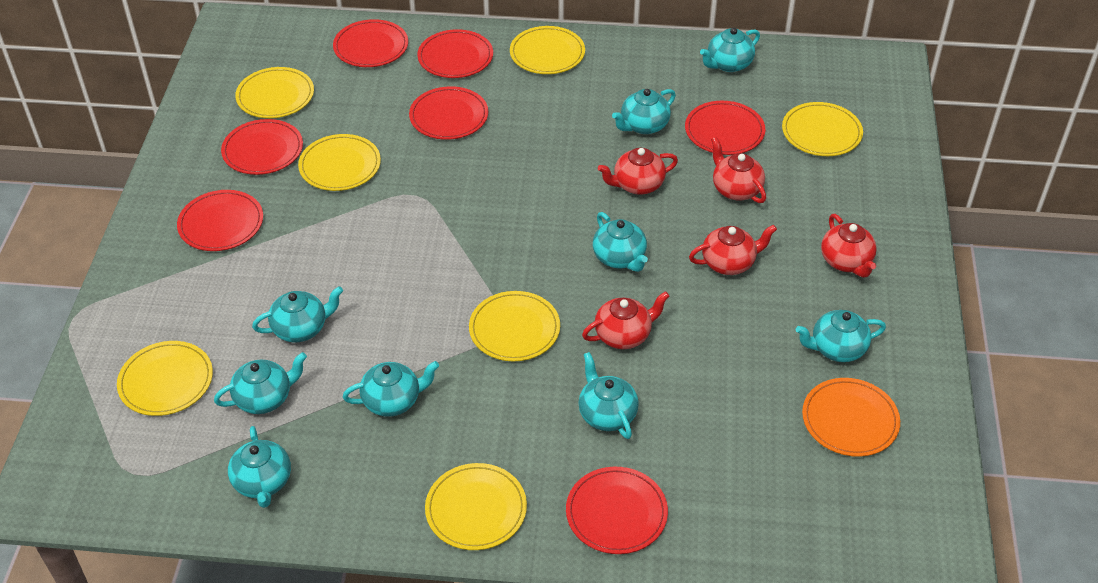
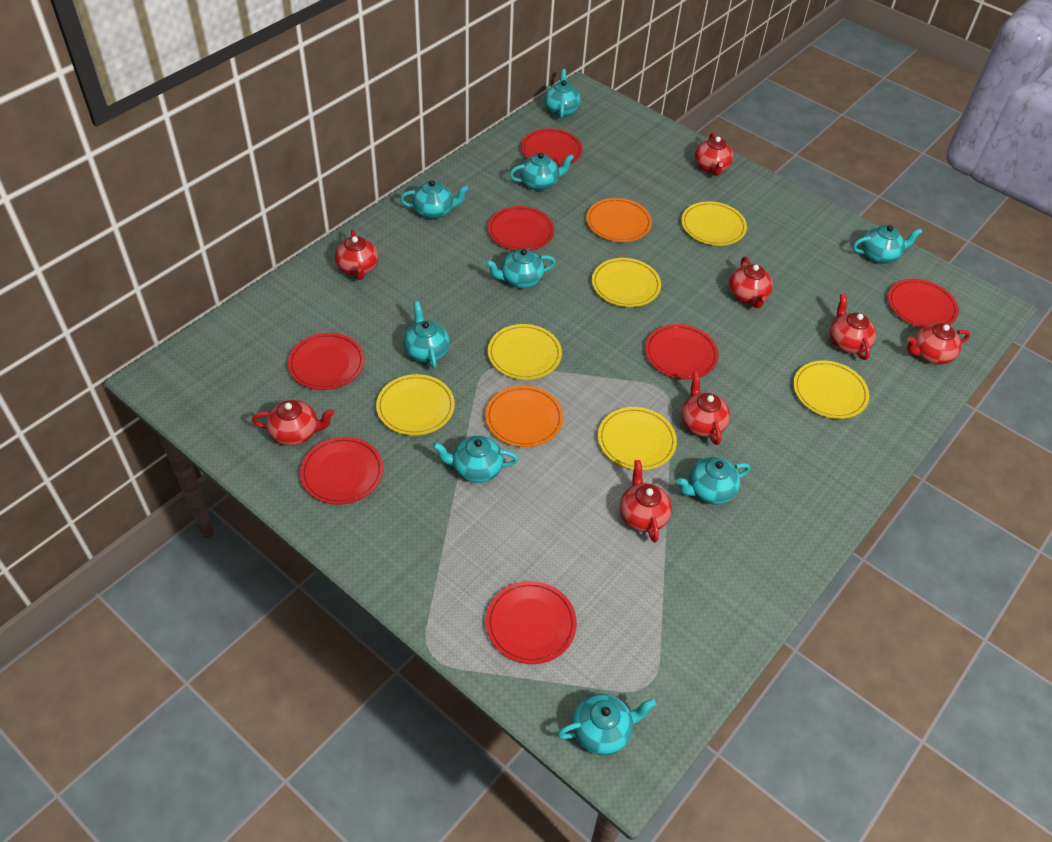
orange plate: [802,378,900,457] = 1 -> [485,385,563,447] [586,198,652,242] = 2
red teapot: [582,291,669,349] [598,148,678,195] [689,225,777,275] [711,137,766,203] [821,214,877,278] = 5 -> [252,400,335,446] [335,229,379,280] [620,460,672,542] [681,372,730,445] [695,133,734,176] [729,257,773,308] [830,294,876,360] [907,323,970,364] = 8
yellow plate: [117,341,213,416] [235,67,314,118] [298,134,381,191] [425,463,527,550] [469,291,560,361] [510,26,585,74] [782,102,863,156] = 7 -> [376,374,455,435] [488,324,562,380] [592,258,661,307] [598,407,677,470] [681,201,747,246] [793,361,869,419] = 6

